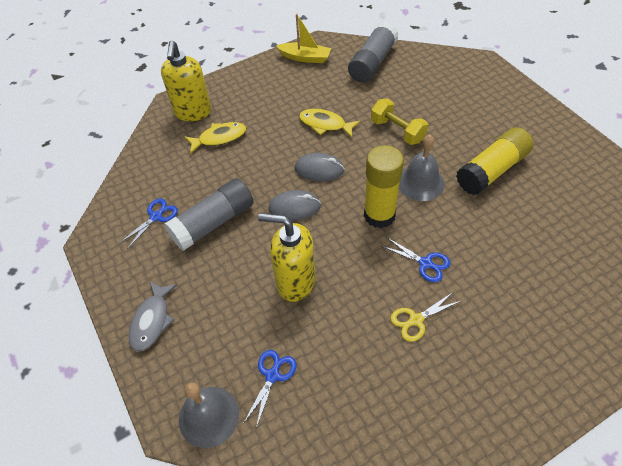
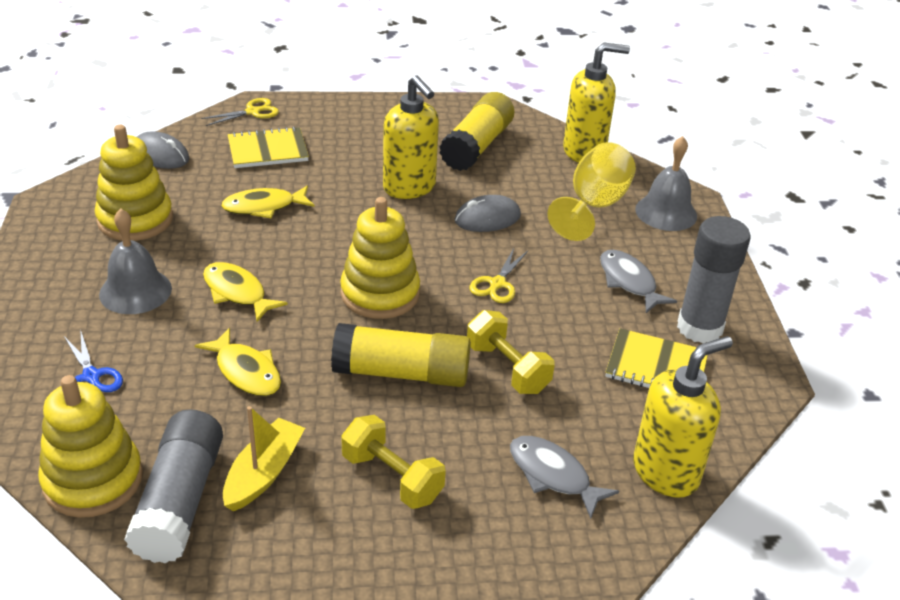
blue scissors: [120,198,178,249] [243,350,296,428] [381,238,450,282] = 3 -> [64,329,123,392] = 1
grey fish: [128,281,177,352] = 1 -> [510,436,619,519] [600,250,677,313] = 2
yellow dumbbell: [371,99,428,145] = 1 -> [341,415,446,509] [467,310,555,394] = 2
yellow fish: [185,122,246,154] [299,109,360,138] = 2 -> [195,328,281,396] [203,262,288,322] [221,186,315,218] = 3
yellow goblet: none = 0 -> [547,142,636,241] = 1
yellow notebook: none = 0 -> [227,126,309,168] [606,328,708,388] = 2
yellow scissors: [390,292,460,342] = 1 -> [201,98,279,126] [469,248,528,303] = 2
yellow soap dispenser: [161,40,211,121] [258,213,315,302] = 2 -> [383,75,439,199] [563,42,630,163] [633,336,733,498] = 3
yellow stacking toy: none = 0 -> [38,375,143,518] [95,125,173,241] [340,197,420,319] = 3

